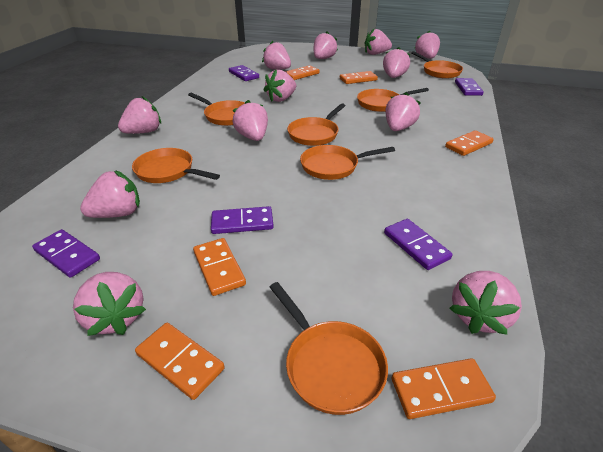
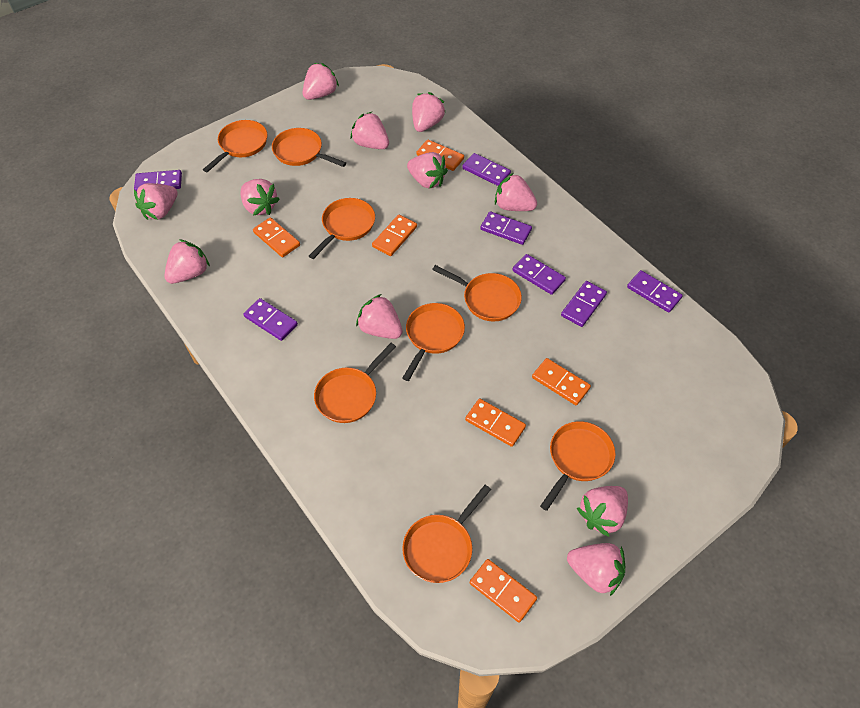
orange pan: [132,148,220,183] [188,93,245,126] [270,282,388,415] [287,103,346,146] [300,145,395,180] [357,88,429,112] [411,51,463,78] = 7 -> [203,120,267,173] [272,128,346,167] [309,198,375,259] [314,343,396,423] [402,303,465,381] [402,485,491,583] [432,265,522,322] [540,421,615,511] = 8
pink strawberry: [73,272,146,336] [80,170,140,218] [118,96,161,134] [233,100,268,141] [262,41,291,70] [263,70,296,102] [314,31,338,59] [364,28,392,55] [383,47,410,78] [385,92,421,131] [415,31,440,59] [449,271,522,335] = 12 -> [134,183,177,220] [164,239,210,284] [241,179,280,216] [303,63,339,100] [350,112,389,149] [356,294,403,339] [407,152,448,189] [412,92,445,132] [495,173,537,211] [567,543,625,596] [577,486,628,537] = 11
purple domino: [32,229,100,278] [211,206,274,234] [229,65,259,81] [384,219,452,270] [455,78,483,96] = 5 -> [134,170,182,192] [244,298,298,341] [462,153,511,186] [480,211,532,245] [513,254,566,295] [561,281,607,327] [627,270,683,313] = 7

